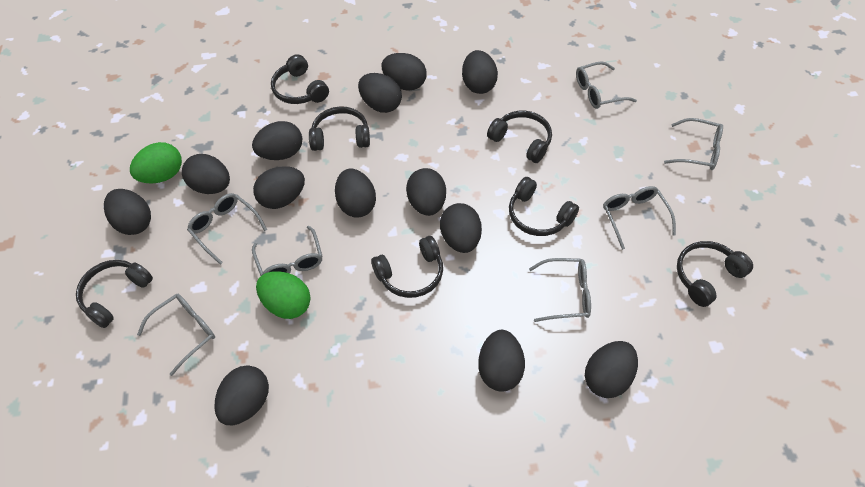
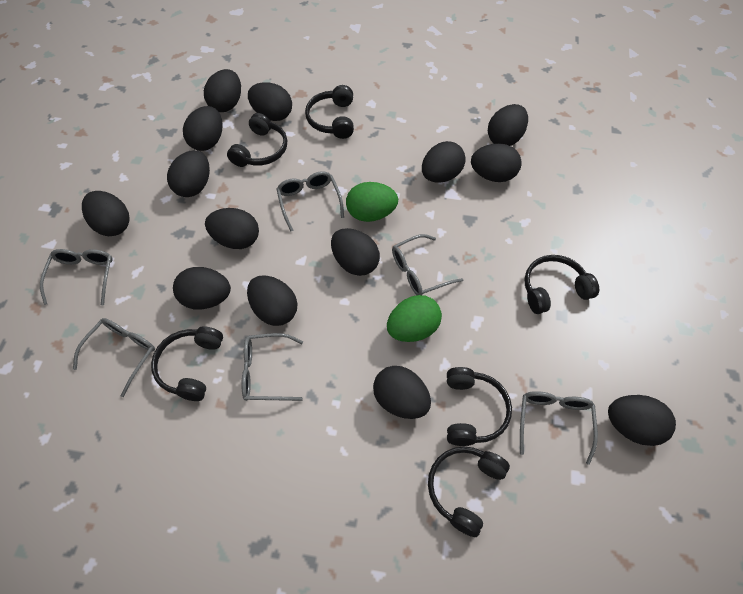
black egg: [104,189,151,235] [182,154,230,194] [214,365,269,425] [252,121,302,160] [253,166,305,209] [335,168,376,218] [358,73,402,113] [381,53,426,91] [406,168,446,216] [440,203,482,253] [462,50,498,94] [478,330,525,391] [585,341,638,398] = 13 -> [82,191,130,236] [167,150,210,197] [173,267,231,310] [183,106,223,151] [204,69,241,112] [205,208,259,249] [247,276,297,326] [248,82,292,121] [331,228,380,276] [373,366,431,419] [422,141,466,183] [471,143,522,182] [488,104,528,146] [608,395,676,446] = 14
black headphones: [76,260,153,328] [271,54,329,104] [309,106,370,151] [371,236,443,298] [487,110,552,163] [509,177,579,236] [677,241,753,307] = 7 -> [151,326,223,401] [227,113,287,167] [305,85,354,139] [428,446,510,537] [447,367,512,446] [525,255,599,314] = 6
grey glasses: [137,294,215,376] [187,193,267,265] [252,226,322,276] [529,258,591,322] [576,61,637,109] [603,186,676,250] [664,118,723,170] = 7 -> [40,249,113,305] [73,318,155,397] [241,333,303,401] [276,171,344,232] [392,234,464,295] [520,391,598,465] = 6

